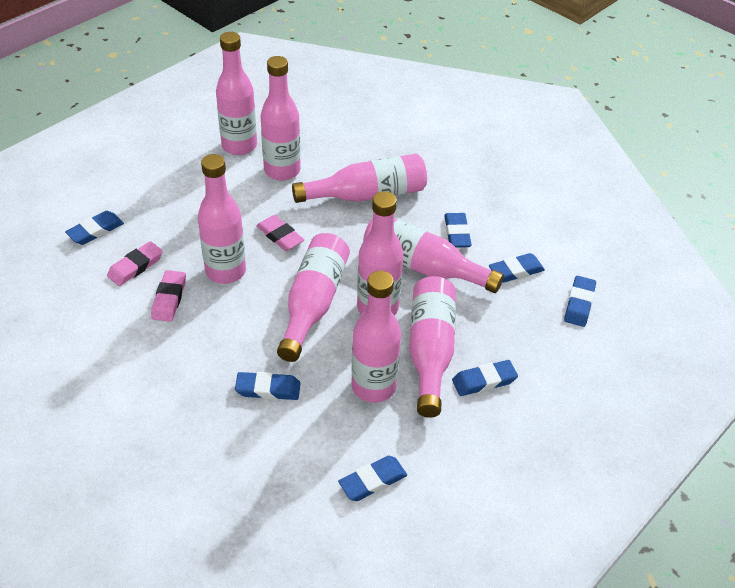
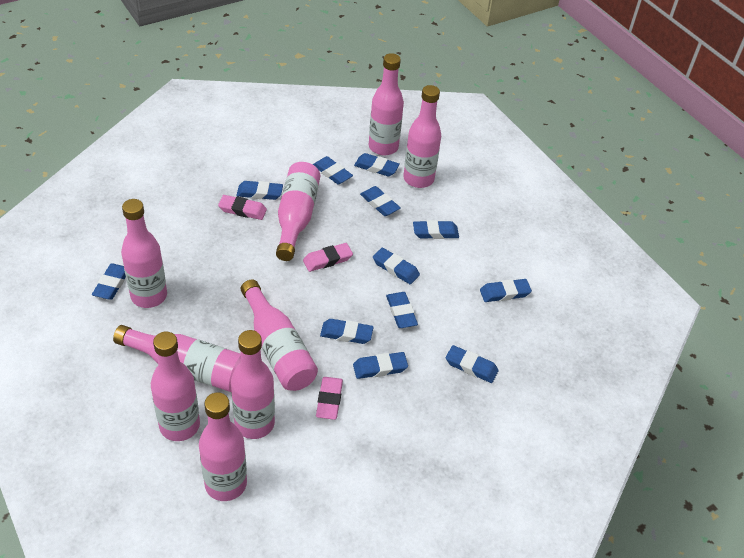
blue eraser: [65,211,124,245] [235,372,300,400] [338,456,407,501] [444,213,472,248] [452,360,518,396] [489,253,545,283] [564,276,596,327] = 7 -> [92,263,126,300] [237,181,283,200] [313,156,353,185] [320,319,374,344] [353,352,408,379] [354,153,400,176] [360,186,400,216] [373,248,420,284] [386,292,418,328] [413,220,459,239] [446,345,499,383] [480,279,532,302] = 12

